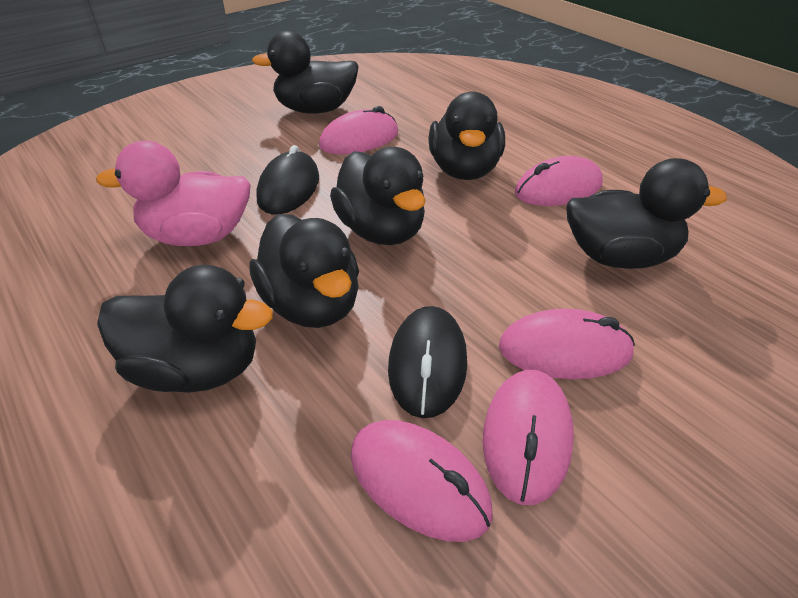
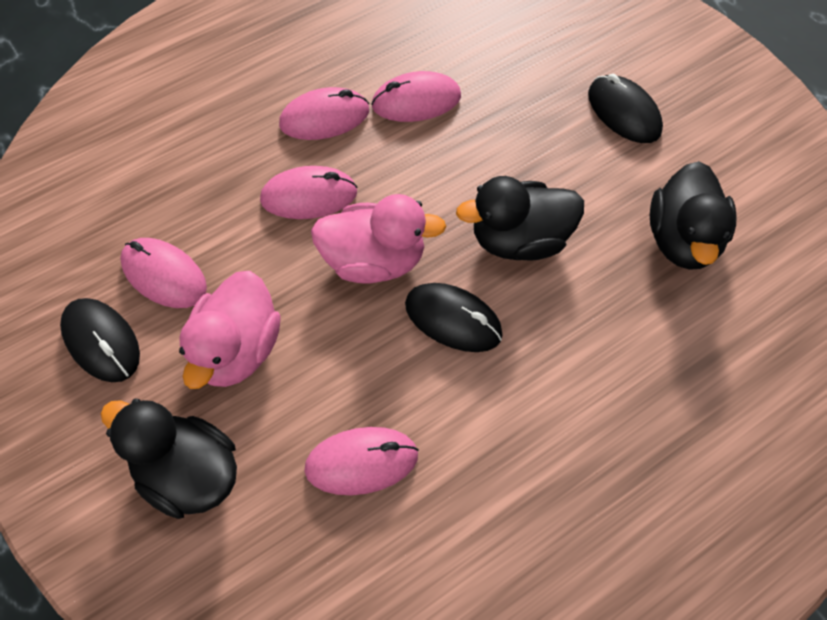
black duck: [97,265,273,393] [249,214,359,328] [252,31,359,114] [330,147,426,245] [428,92,505,180] [566,158,727,269] = 6 -> [100,399,237,519] [456,176,584,261] [650,161,737,270] = 3
black mouse: [256,145,319,214] [388,306,467,418] = 2 -> [60,298,140,382] [405,283,503,352] [588,74,663,143] = 3
pink duck: [96,141,251,246] = 1 -> [179,271,281,389] [311,194,446,284] = 2

